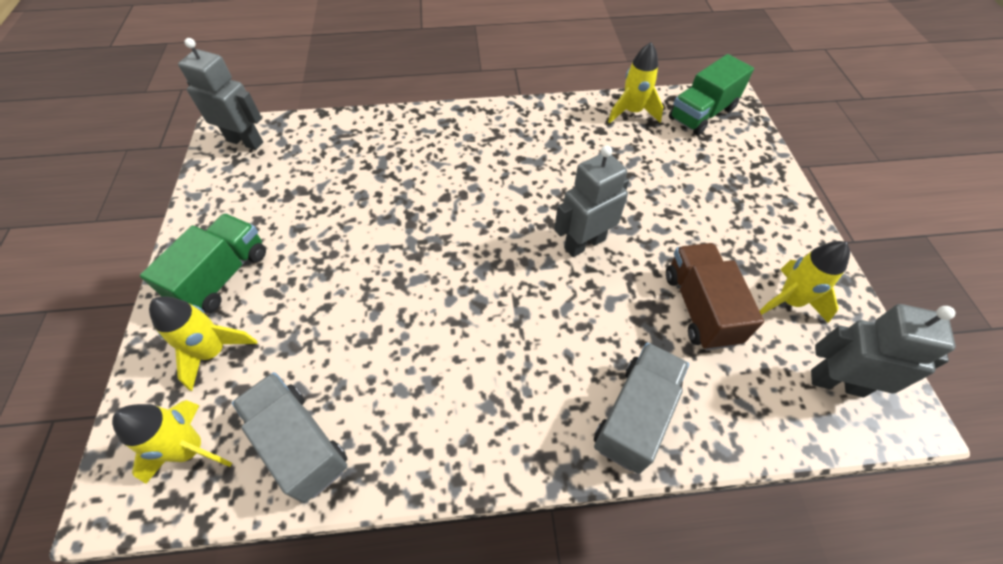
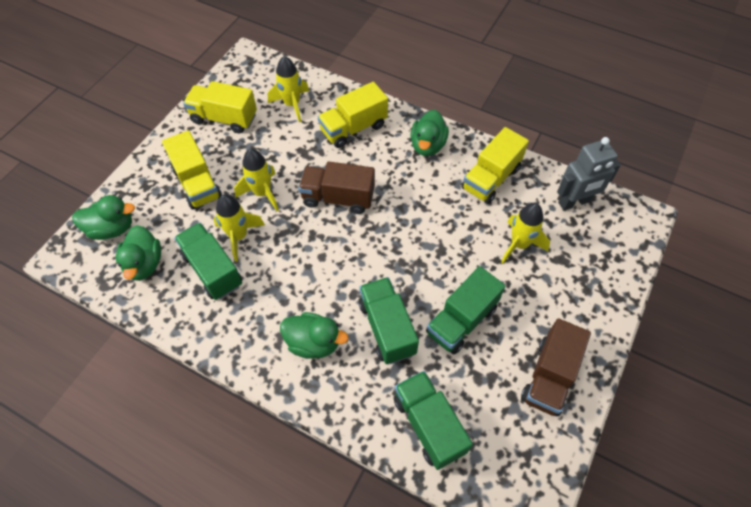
brown truck: [666,243,764,350] = 1 -> [299,161,375,214] [521,318,591,416] = 2
green duck: none = 0 -> [72,195,135,240] [116,225,161,281] [280,312,348,359] [410,110,449,156] = 4
green truck: [140,213,266,313] [669,54,754,135] = 2 -> [174,223,242,300] [358,277,419,364] [394,371,473,470] [426,266,506,354] = 4
grey robot: [178,38,263,150] [554,146,629,257] [811,304,956,397] = 3 -> [557,137,621,210] = 1
grey truck: [232,372,347,503] [594,342,689,474] = 2 -> none = 0
yellow truck: none = 0 -> [162,130,222,210] [183,81,257,133] [318,82,388,148] [462,127,529,204] = 4

